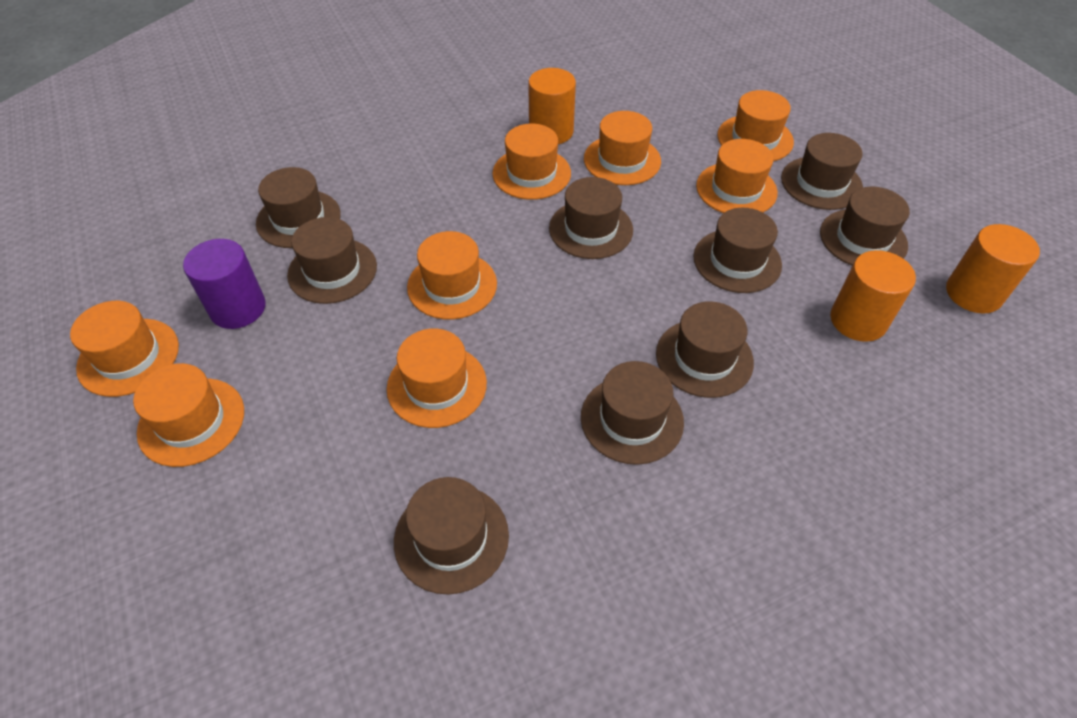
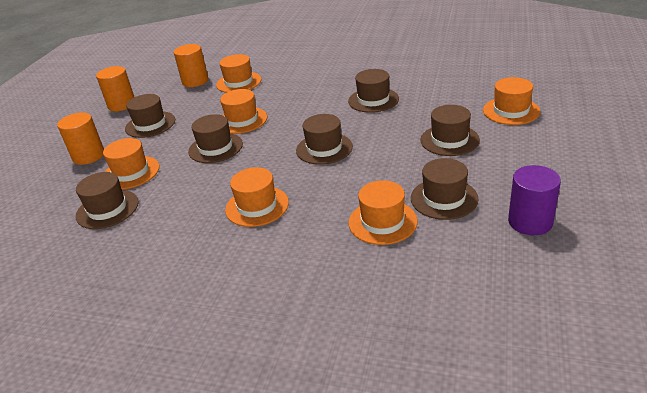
brown hat: [256,167,341,248] [287,217,377,304] [394,477,509,595] [549,177,633,259] [581,361,684,465] [656,301,754,398] [693,208,782,293] [781,133,863,210] [820,187,910,266] = 9 -> [76,172,139,229] [125,94,175,138] [188,114,243,163] [296,114,353,165] [348,69,399,113] [411,158,479,220] [420,105,480,156] = 7
orange hat: [70,301,179,397] [133,363,244,467] [387,329,487,428] [407,231,497,320] [492,124,571,200] [584,111,661,185] [696,139,778,213] [717,90,794,161] = 8 -> [103,138,160,189] [216,54,261,93] [220,89,267,134] [225,167,289,227] [348,180,418,245] [483,77,540,125] = 6

